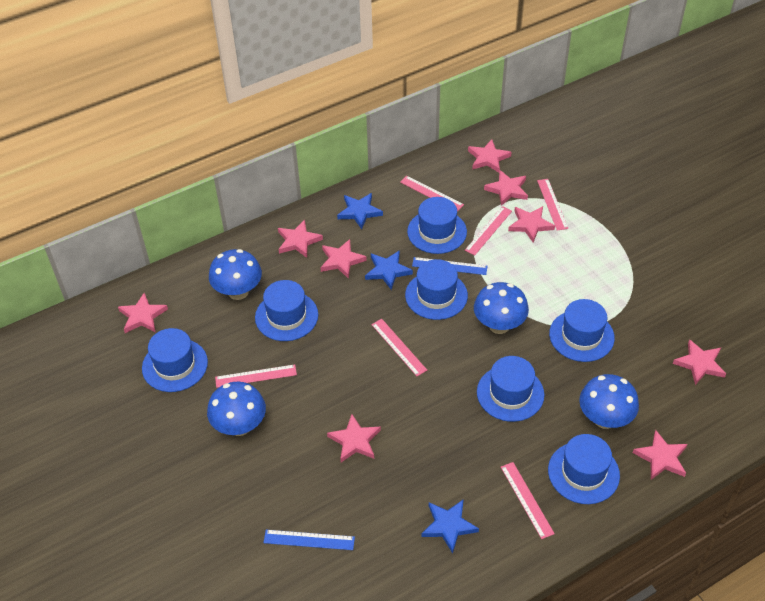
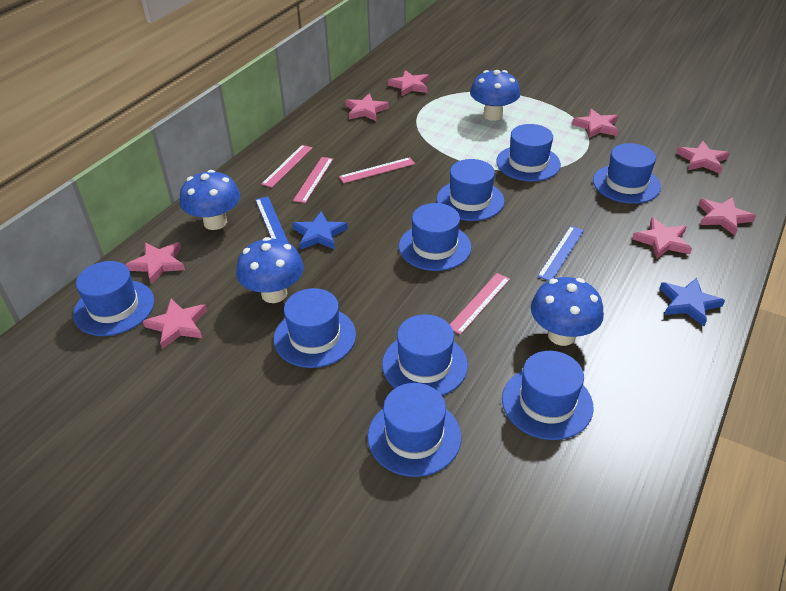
blue hat: [142,328,208,392] [255,280,318,341] [405,259,468,320] [407,197,467,254] [477,356,544,422] [548,434,620,504] [549,299,615,362] = 7 -> [73,261,154,336] [274,288,356,368] [368,383,461,477] [382,314,468,396] [399,203,472,271] [437,159,505,221] [496,124,561,182] [502,351,594,440] [593,143,661,204] = 9
blue star: [337,193,383,229] [365,250,413,290] [421,499,479,554] = 3 -> [292,211,348,250] [659,278,725,326] = 2
pink ruler: [215,364,297,388] [371,319,427,376] [400,176,464,212] [465,206,512,255] [501,462,555,539] [537,179,568,231] = 6 -> [261,145,313,187] [293,157,333,203] [339,157,415,183] [450,273,510,335] = 4
pink star: [118,293,168,333] [278,220,323,258] [320,239,367,279] [327,414,381,462] [468,139,511,173] [484,170,528,206] [508,206,555,242] [633,430,687,480] [673,339,726,385] = 9 -> [126,242,185,285] [143,299,207,349] [345,94,389,121] [388,70,429,96] [572,109,619,138] [632,217,692,259] [676,141,730,174] [698,197,756,235] = 8

